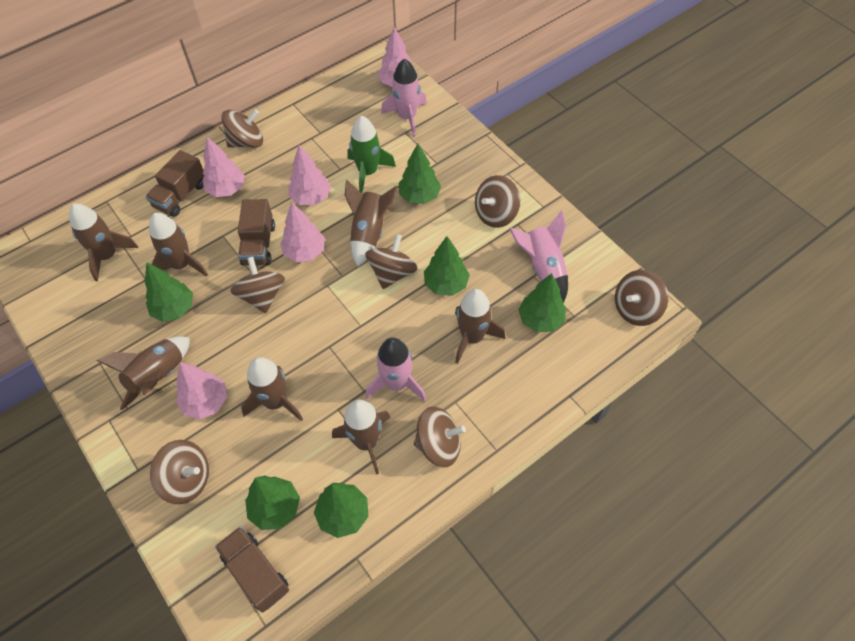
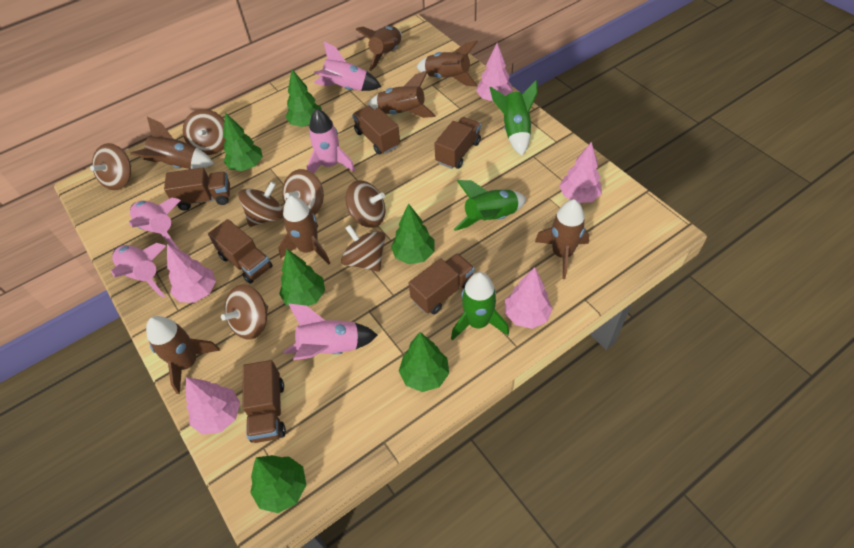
brown truck: [145,150,205,217] [215,526,289,613] [238,199,275,265] = 3 -> [164,167,230,211] [208,219,273,284] [242,360,286,443] [352,105,400,154] [409,253,475,314] [434,117,481,169] = 6
green rocket: [347,116,396,193] = 1 -> [451,272,509,341] [454,180,526,231] [490,80,537,156] = 3
pink rocket: [366,337,426,401] [381,59,427,137] [509,210,568,302] = 3 -> [111,243,166,298] [129,198,181,249] [283,303,378,360] [307,109,355,174] [314,42,381,91] = 5

